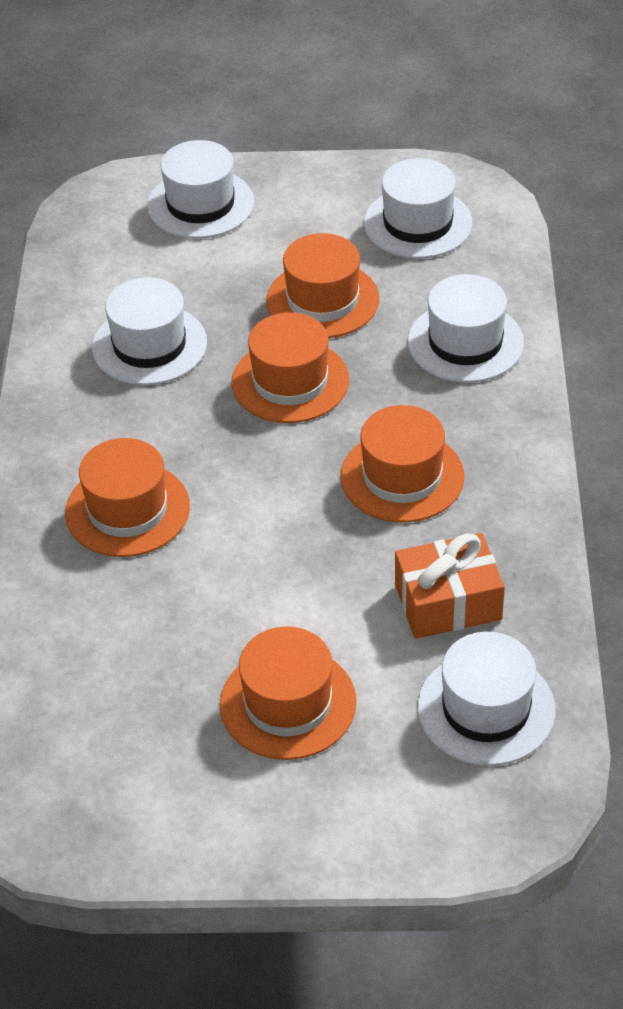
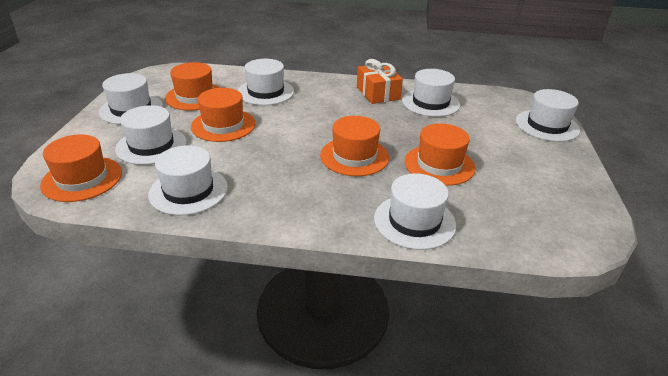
white hat: [92,277,207,385] [147,140,254,239] [364,158,473,259] [408,274,524,383] [417,632,556,766] = 5 -> [99,73,163,124] [115,105,187,165] [148,145,228,215] [238,59,294,105] [374,173,456,250] [402,69,460,117] [516,89,580,142] = 7

